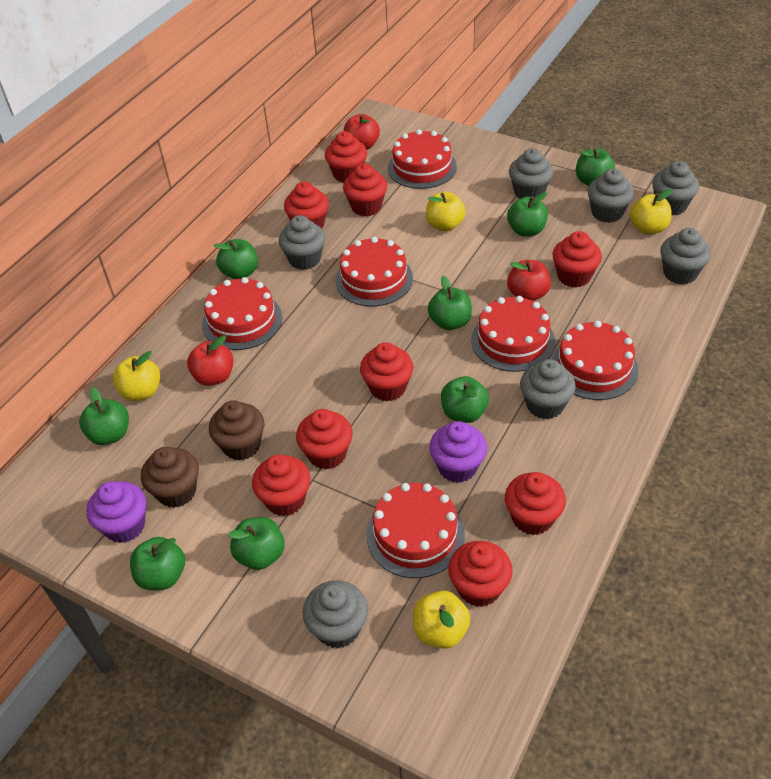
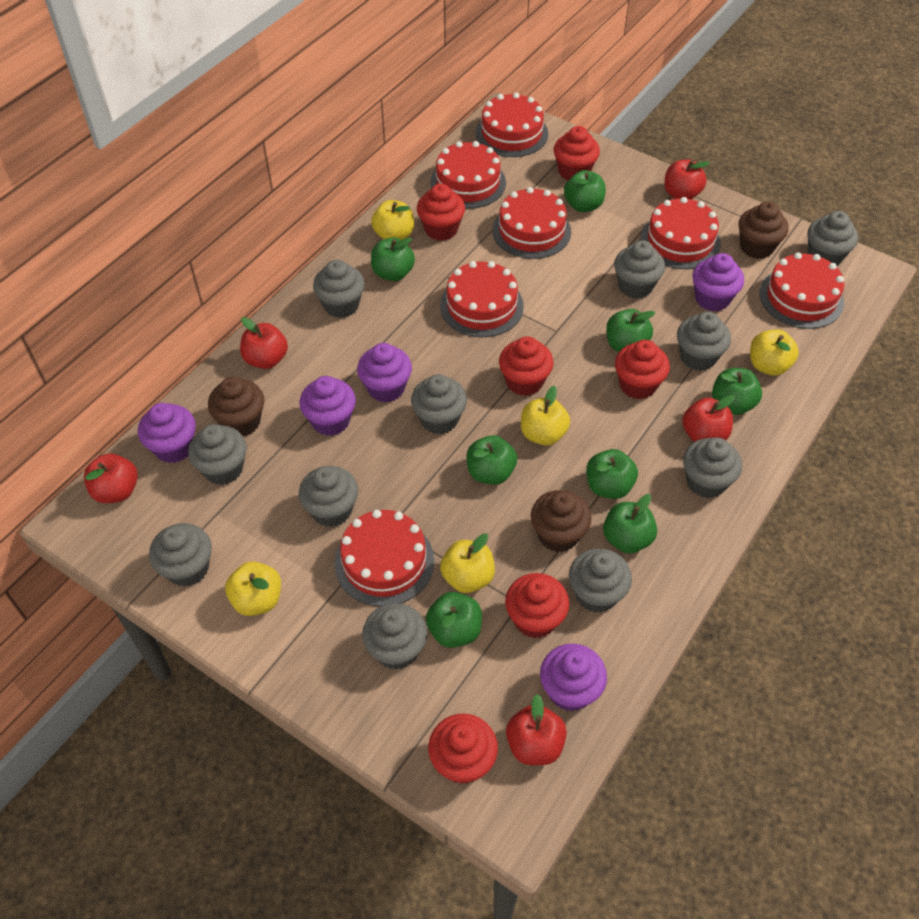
brown cupcake: [141,447,199,508] [209,400,264,461] = 2 -> [208,377,264,436] [531,490,592,552] [738,201,788,259] = 3
grey cupcake: [279,215,325,270] [303,580,368,648] [509,148,553,199] [520,359,576,419] [588,168,634,223] [652,161,699,216] [660,228,711,285] = 7 -> [149,523,212,587] [188,424,247,485] [299,466,358,527] [313,260,365,318] [362,603,427,670] [411,374,467,434] [569,548,632,613] [614,240,665,299] [677,312,731,371] [683,437,742,498] [807,211,858,266] = 11
purple cupcake: [86,481,146,543] [429,421,487,483] = 2 -> [138,403,196,463] [300,376,356,436] [357,343,412,403] [540,643,607,711] [692,253,744,312] = 5
red apple: [187,335,233,386] [344,114,380,150] [507,260,551,301] = 3 -> [84,454,138,503] [240,317,288,369] [506,694,567,765] [664,159,709,199] [682,395,735,442] = 5
red cake: [202,277,282,350] [335,237,413,306] [366,483,465,578] [388,129,457,189] [471,296,555,372] [552,321,639,400] = 6 -> [335,510,434,606] [430,141,506,209] [440,261,524,337] [476,92,548,157] [493,187,571,259] [641,197,721,269] [759,252,844,329] = 7
red cupcake: [252,455,311,516] [284,182,329,228] [296,409,353,469] [325,131,367,183] [343,163,387,217] [360,342,413,401] [448,541,513,607] [505,472,566,535] [553,231,602,288] = 9 -> [417,184,465,241] [428,714,498,784] [499,336,553,396] [505,573,569,638] [553,126,600,180] [615,340,670,399] = 6
yellow apple: [113,351,161,401] [413,591,471,649] [426,192,466,231] [630,189,672,235] = 4 -> [225,561,281,616] [371,200,414,240] [440,533,495,593] [521,386,570,446] [750,329,799,375] = 5

